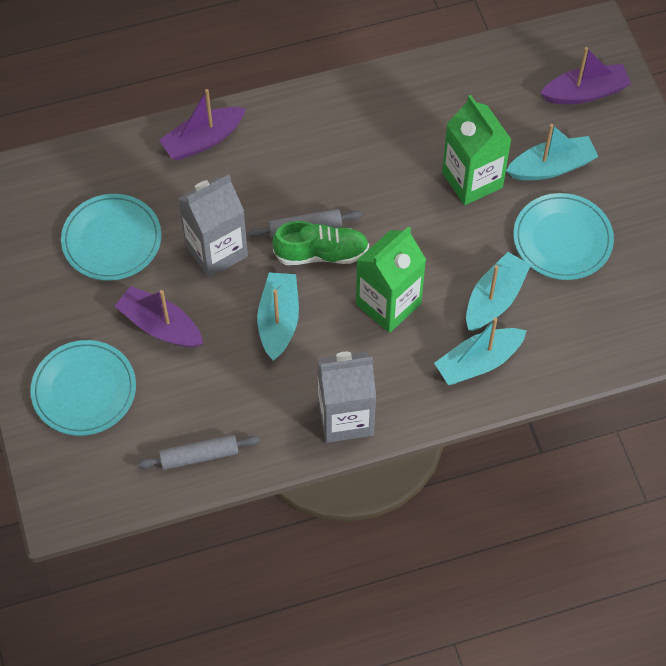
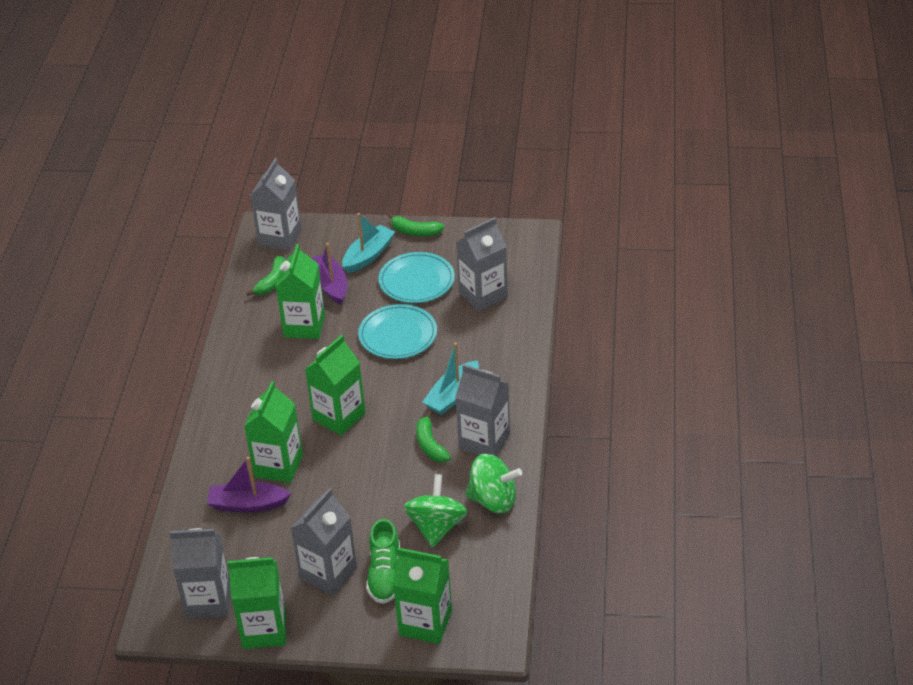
green banana: none = 0 -> [246,256,285,296] [388,213,444,236] [416,411,451,462] = 3
green carton: [356,226,426,333] [442,95,512,205] = 2 -> [228,557,286,649] [244,381,303,483] [276,244,325,339] [305,335,365,436] [393,548,452,644] = 5
green spinning top: none = 0 -> [404,474,467,548] [465,454,522,514] = 2
grey carton: [178,174,248,278] [317,351,376,443] = 2 -> [170,528,230,619] [250,158,302,251] [291,488,357,595] [455,364,510,456] [456,217,508,311] = 5
grey rolling pin: [137,435,260,470] [249,209,362,239] = 2 -> none = 0
purple boat: [115,286,203,348] [159,89,246,160] [540,47,631,104] = 3 -> [207,457,291,513] [311,243,347,305] = 2
turquoise boat: [257,272,299,361] [434,317,527,385] [466,252,531,331] [506,124,599,180] = 4 -> [342,213,395,273] [423,343,479,415] = 2
turquoise plate: [30,340,136,436] [61,194,161,281] [513,193,614,280] = 3 -> [358,304,437,359] [378,252,455,303] = 2

